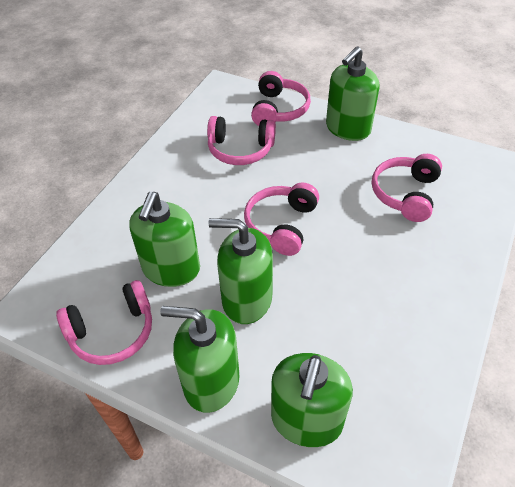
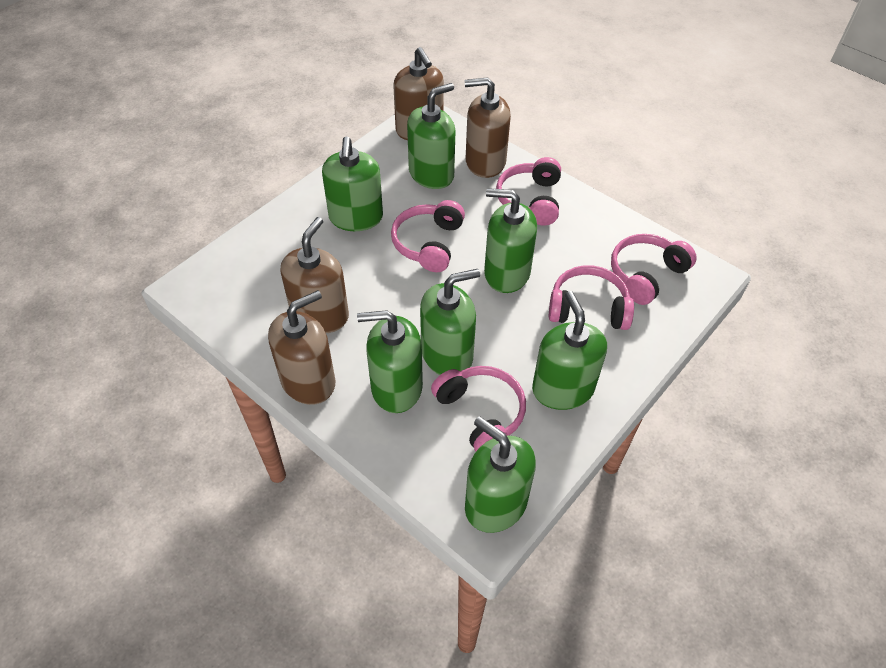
brown soap dispenser: none = 0 -> [268,290,336,405] [281,217,349,333] [393,47,444,140] [465,77,511,178] = 4
green soap dispenser: [129,192,200,287] [160,306,240,413] [209,218,273,324] [271,353,353,447] [326,46,380,141] = 5 -> [322,137,383,231] [357,310,423,413] [407,83,455,189] [420,269,480,375] [465,416,536,533] [484,188,537,293] [532,291,607,410] = 7

